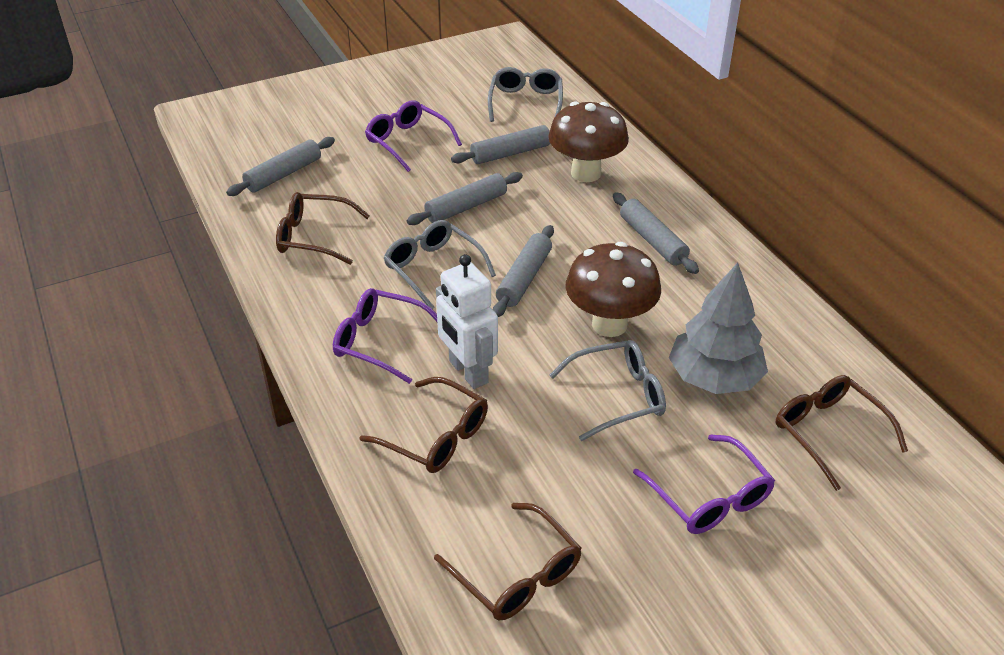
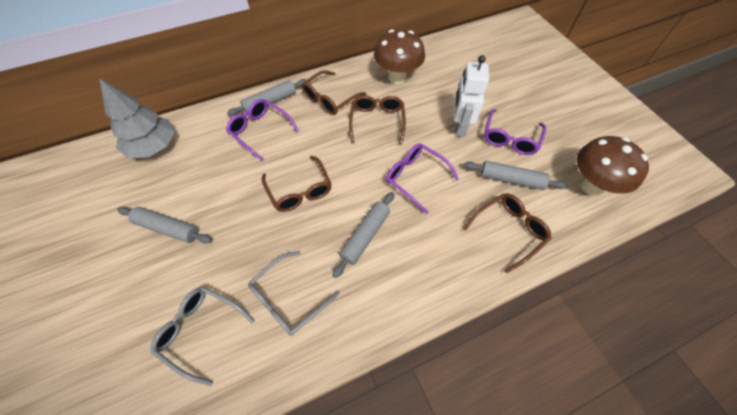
grey glasses: [383,220,496,309] [488,67,563,122] [549,340,666,441] = 3 -> [151,286,255,386] [248,251,340,336] = 2
grey rolling pin: [226,137,335,196] [407,172,523,225] [451,125,550,164] [493,225,554,317] [613,192,699,274] = 5 -> [117,207,212,243] [227,79,307,116] [333,192,394,278] [464,161,567,190] = 4

